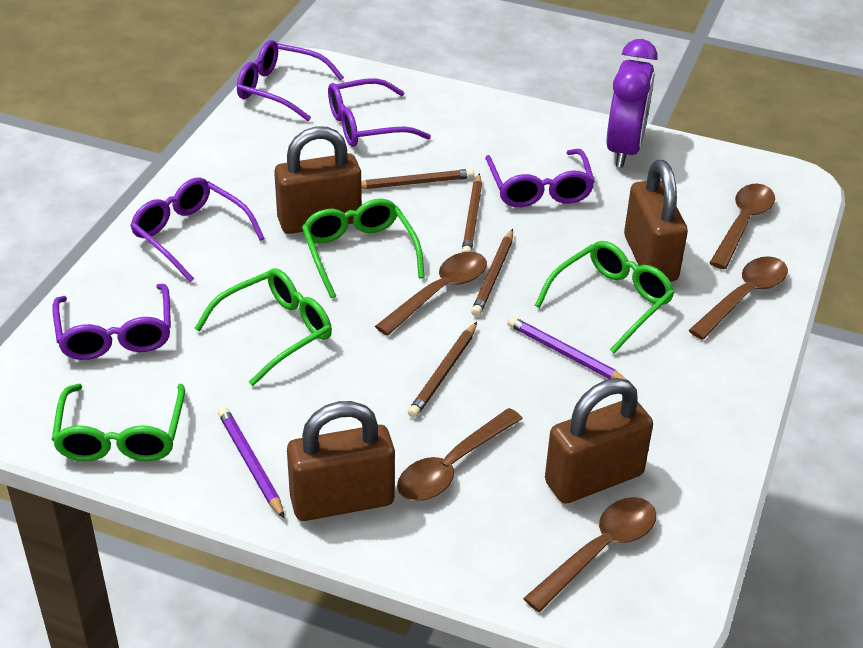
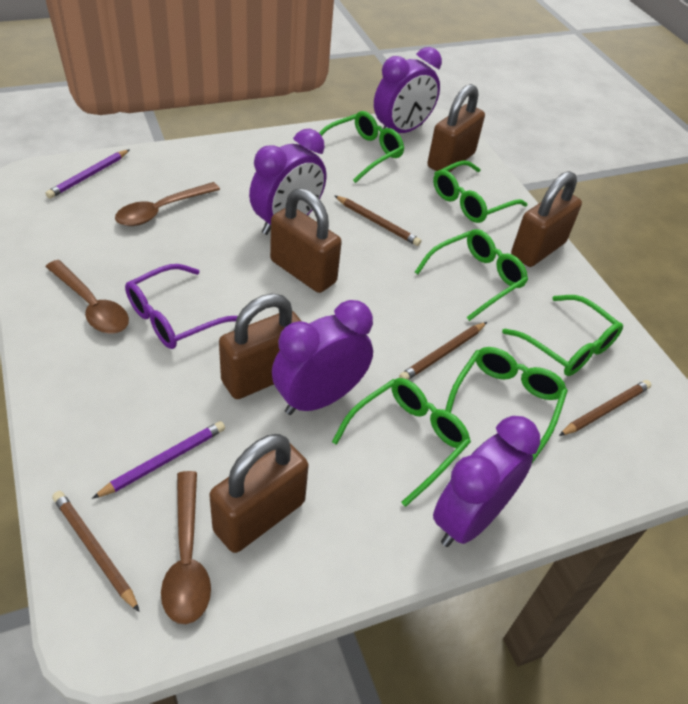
brown padlock: [274,126,362,234] [287,401,395,521] [545,378,653,504] [624,160,688,282] = 4 -> [209,434,309,553] [219,294,301,399] [270,188,342,293] [427,84,485,172] [511,171,582,267] = 5
brown spoon: [375,252,487,336] [397,408,523,501] [523,497,656,612] [688,256,788,340] [710,184,775,269] = 5 -> [46,260,129,334] [115,182,220,226] [161,471,211,624] = 3
green glasses: [52,384,185,461] [194,268,332,386] [302,199,425,298] [535,241,674,354] = 4 -> [319,111,404,183] [332,378,471,507] [415,229,528,321] [433,160,528,223] [445,347,568,463] [502,295,623,376] = 6
purple clock: [606,39,658,168] = 1 -> [249,129,326,235] [272,300,373,415] [374,47,442,133] [433,416,540,547] = 4
purple glasses: [52,284,171,360] [130,177,265,282] [237,40,344,121] [328,78,431,147] [485,149,595,207] = 5 -> [125,264,238,349] = 1

